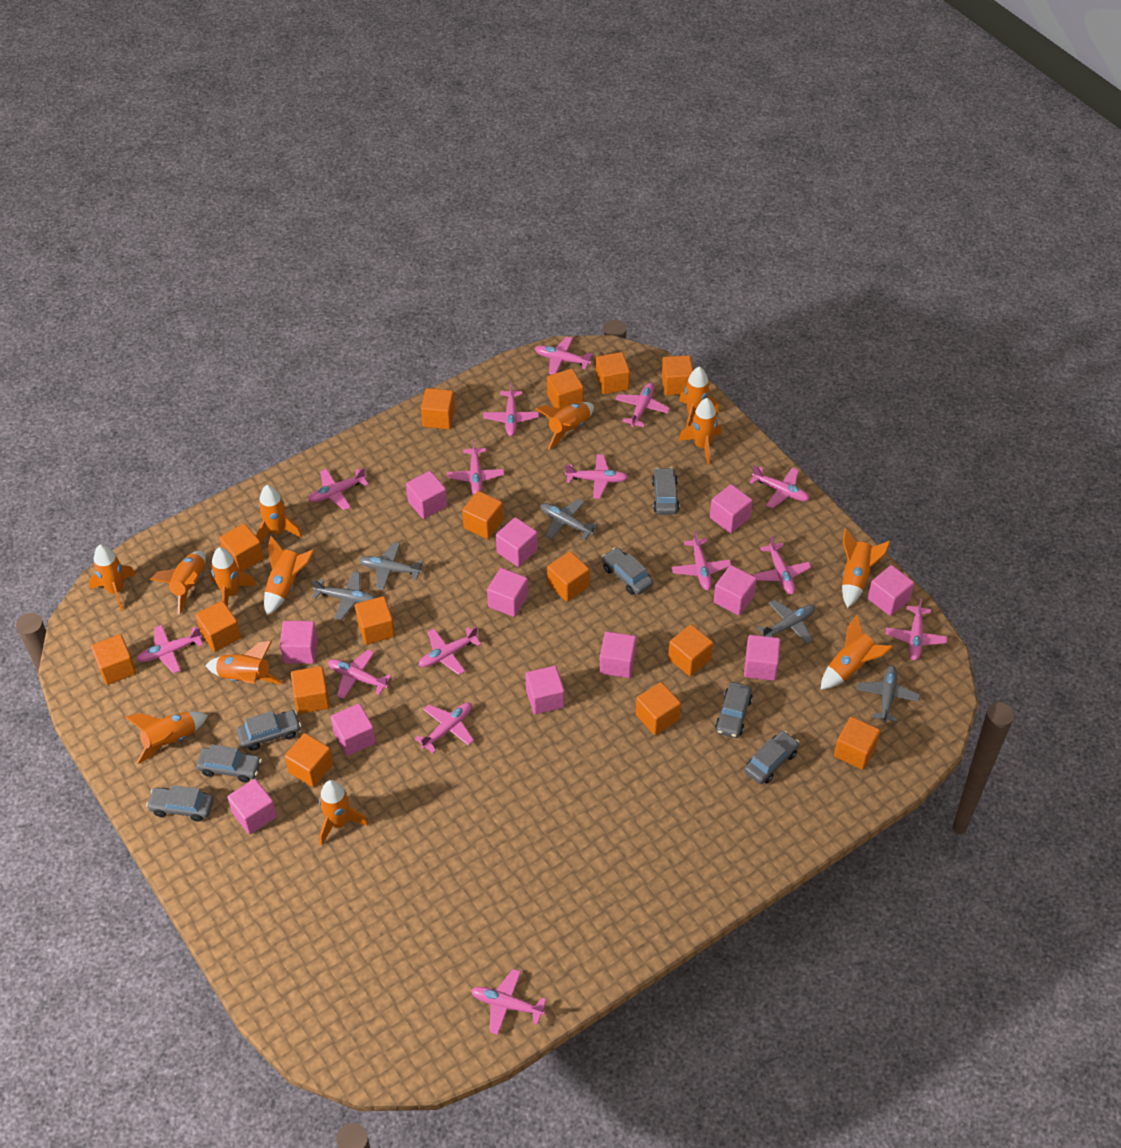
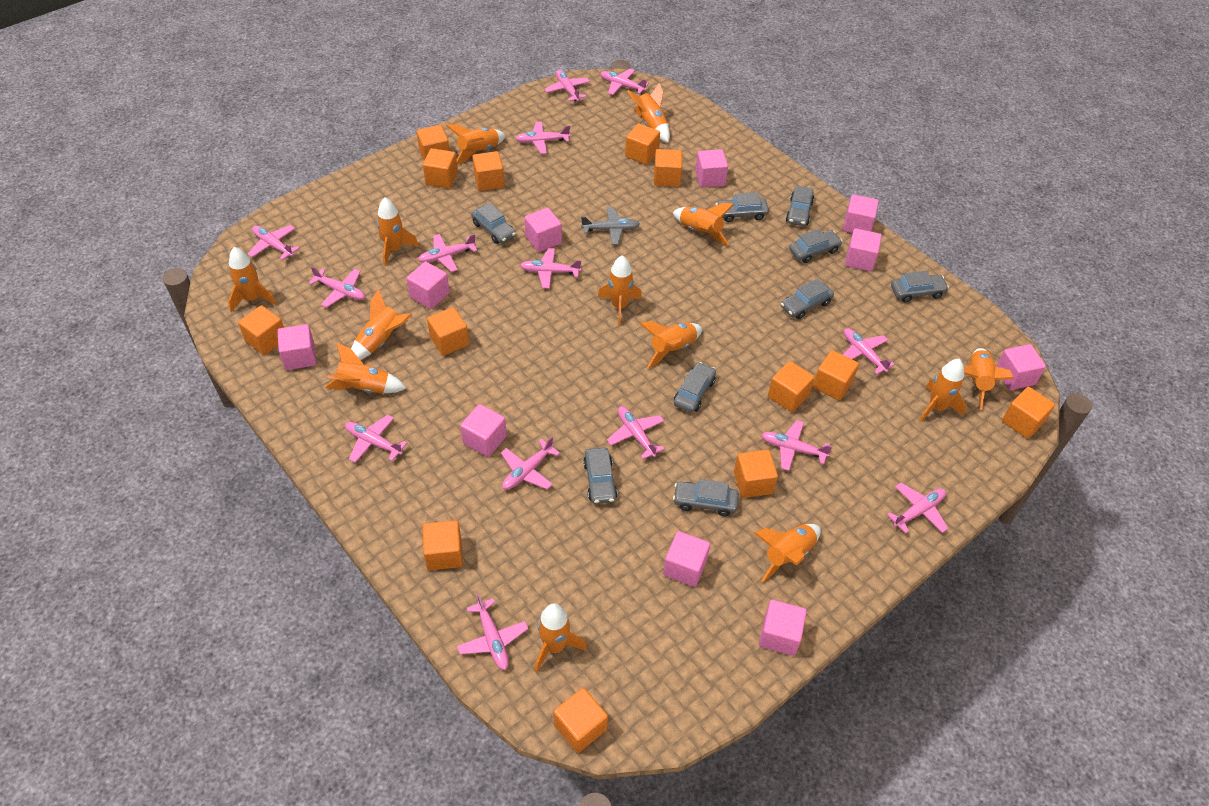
grey car: [146,785,214,822] [196,744,262,782] [237,710,301,751] [602,547,653,595] [652,468,680,515] [715,682,753,738] [744,731,799,784] = 7 -> [471,203,516,244] [583,448,617,504] [673,479,739,516] [674,362,716,413] [716,193,769,222] [781,279,834,319] [786,186,814,226] [789,229,843,263] [891,271,949,302] = 9
grey plane: [312,571,376,620] [359,542,423,590] [541,499,598,540] [757,599,815,644] [857,665,920,723] = 5 -> [581,207,640,245] = 1
orange cube: [91,634,136,685] [195,601,241,652] [219,523,264,572] [285,733,333,787] [291,666,330,714] [355,596,395,644] [421,388,455,429] [462,491,503,539] [547,368,584,409] [547,551,590,602] [596,352,630,394] [636,682,681,735] [662,355,693,396] [668,624,713,676] [834,717,880,770] = 15 -> [238,305,284,355] [417,125,450,161] [423,148,458,188] [423,520,463,570] [427,307,469,356] [472,151,505,191] [554,688,608,753] [625,123,660,165] [654,149,682,187] [734,450,778,498] [768,361,815,412] [813,350,859,401] [1002,387,1055,439] = 13
pink cube: [227,779,277,834] [280,621,318,664] [331,703,376,756] [406,471,447,519] [487,568,528,617] [496,517,538,567] [525,666,565,714] [600,631,636,678] [710,484,753,533] [714,565,757,615] [744,635,781,681] [868,565,914,616] = 12 -> [277,324,316,370] [406,261,450,309] [460,404,507,457] [525,208,562,252] [663,531,710,587] [695,149,728,187] [759,600,807,656] [843,194,879,233] [845,228,882,271] [996,344,1046,390] = 10
pink plane: [136,625,203,674] [308,468,369,510] [328,649,392,699] [415,702,474,753] [419,627,482,675] [447,439,504,495] [471,969,546,1035] [483,382,539,436] [535,337,593,375] [565,454,628,499] [615,383,670,427] [672,531,731,590] [749,465,809,509] [753,536,811,595] [886,598,948,661] = 15 -> [248,225,300,260] [308,266,365,308] [345,415,407,463] [418,234,477,272] [457,594,528,670] [501,436,560,490] [515,122,570,154] [520,248,581,289] [544,70,590,101] [600,69,649,95] [607,406,664,459] [761,420,832,471] [843,328,895,374] [887,483,948,534] = 14

